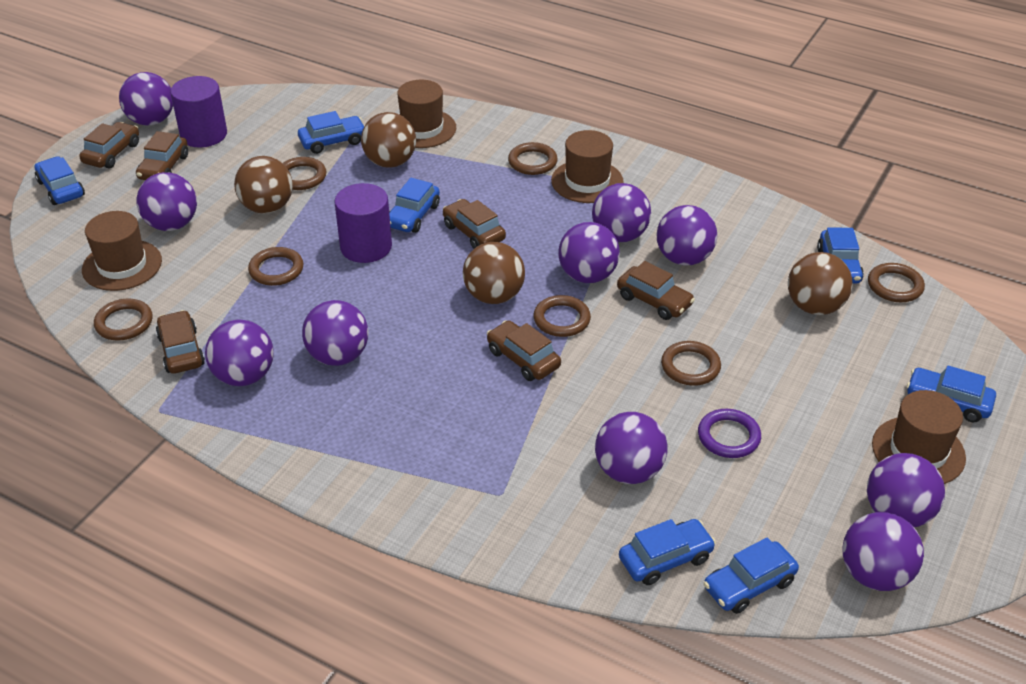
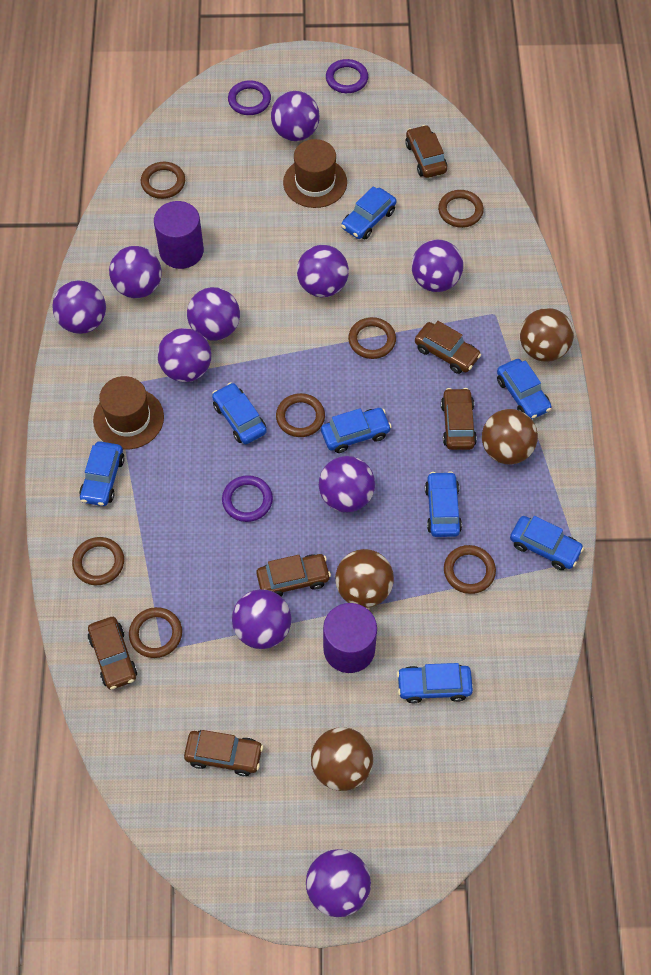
blue car: [35,156,85,205] [298,111,364,154] [389,178,440,233] [619,519,716,585] [704,537,799,614] [817,228,864,284] [907,365,996,423] = 7 -> [79,441,125,506] [212,382,267,444] [321,408,392,453] [341,186,396,239] [397,663,473,704] [425,471,462,537] [497,359,552,419] [510,516,584,570] = 8
brown hat: [82,211,162,291] [397,80,456,148] [551,130,624,203] [872,390,966,484] = 4 -> [93,376,164,450] [283,139,347,208] = 2
purple ring: [698,409,761,458] = 1 -> [222,475,273,522] [228,80,271,115] [326,59,368,93] = 3

